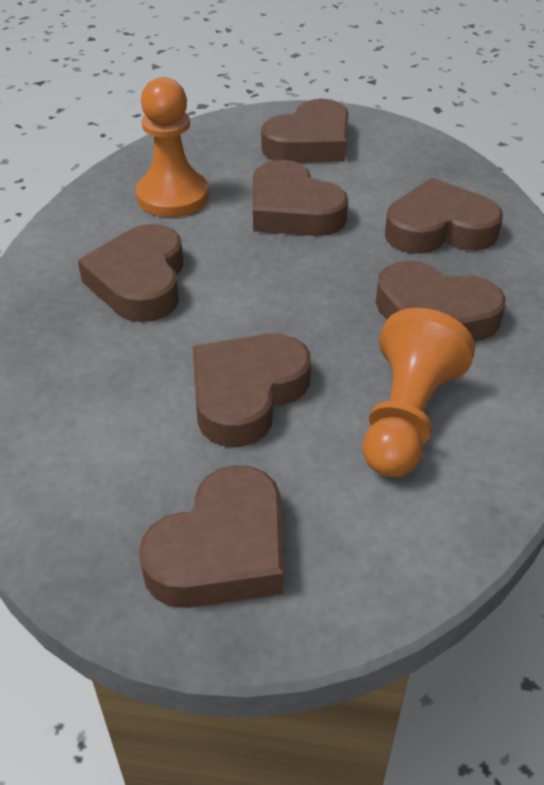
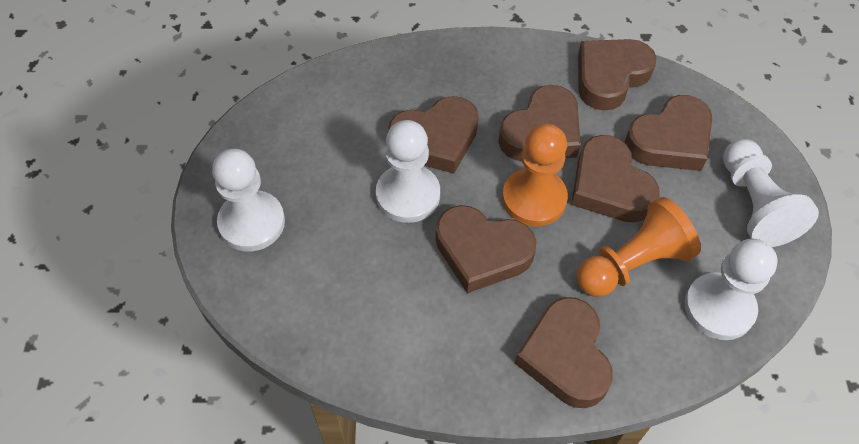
white pawn: none = 0 -> [212,149,285,252] [376,120,440,223] [684,239,778,340] [723,139,819,247] = 4

